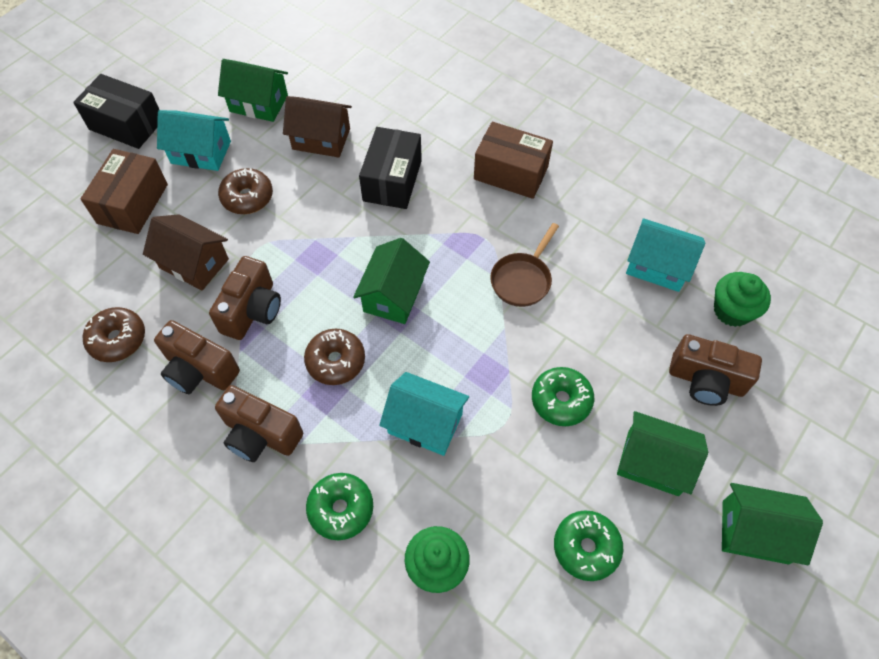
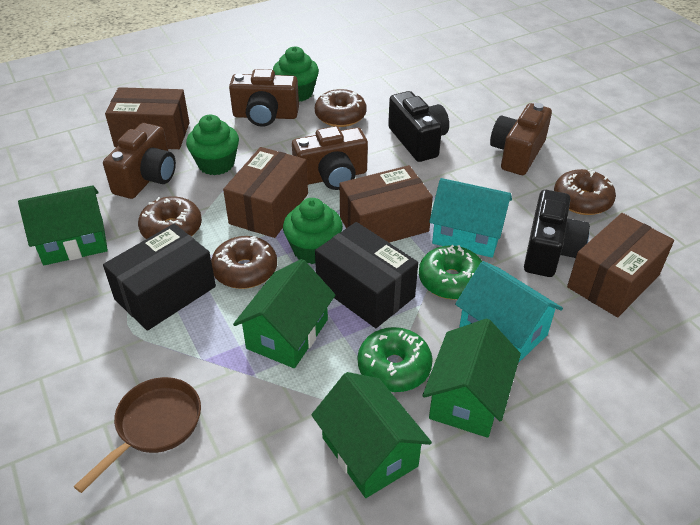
black camera: none = 0 -> [388,91,449,162] [524,190,590,277] = 2
brown box: [80,149,168,234] [474,122,553,199] = 2 -> [105,87,190,149] [223,147,308,238] [340,165,433,243] [567,213,674,317] = 4
brown donut: [83,307,145,362] [218,168,273,214] [304,329,365,385] = 3 -> [138,196,202,239] [211,236,277,289] [315,89,367,127] [554,169,616,215] = 4
brown house: [143,214,229,291] [283,96,352,158] = 2 -> none = 0
green cupcake: [405,526,470,593] [714,272,771,327] = 2 -> [186,115,239,175] [273,46,319,101] [283,198,343,264] = 3
green donut: [306,473,373,540] [532,367,594,426] [554,510,623,581] = 3 -> [358,327,433,392] [419,245,482,300] = 2
turquoise house: [157,110,231,171] [379,372,469,456] [626,218,705,292] = 3 -> [429,178,512,258] [455,261,563,363] = 2

